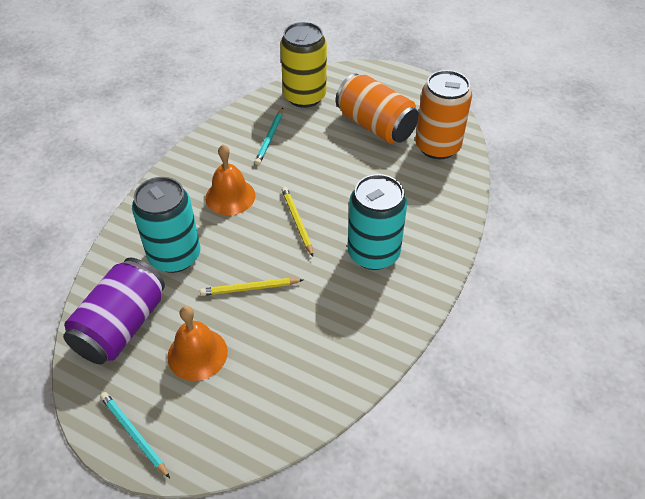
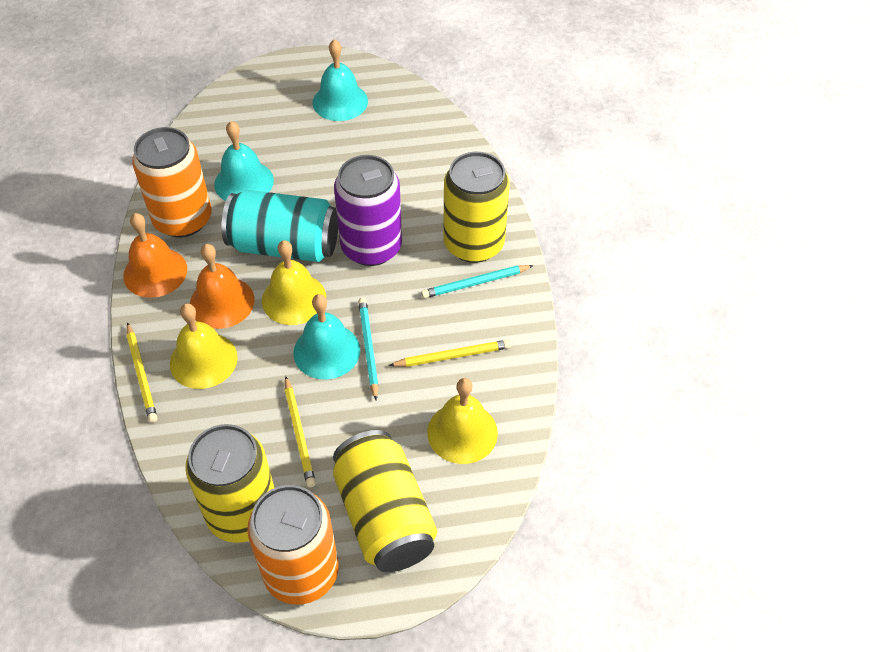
turquoise bell: none = 0 -> [214,121,274,201] [293,294,360,380] [313,39,368,121] = 3
turquoise can: [132,177,200,273] [347,174,407,270] = 2 -> [221,190,338,262] = 1
yellow bell: none = 0 -> [170,304,238,389] [262,240,326,325] [427,378,498,464] = 3
yellow can: [280,22,327,108] = 1 -> [185,424,275,543] [333,430,437,572] [443,152,510,263] = 3
yellow pencil: [200,278,303,296] [282,187,313,256] = 2 -> [127,322,157,423] [285,376,316,487] [389,340,511,367] = 3

